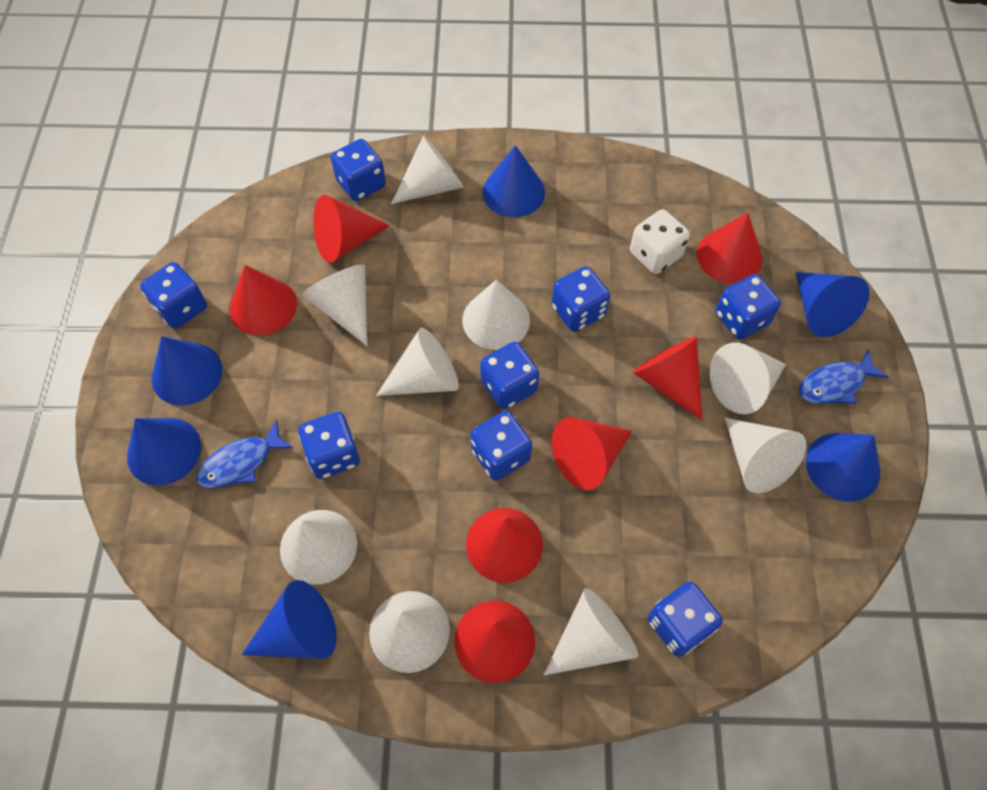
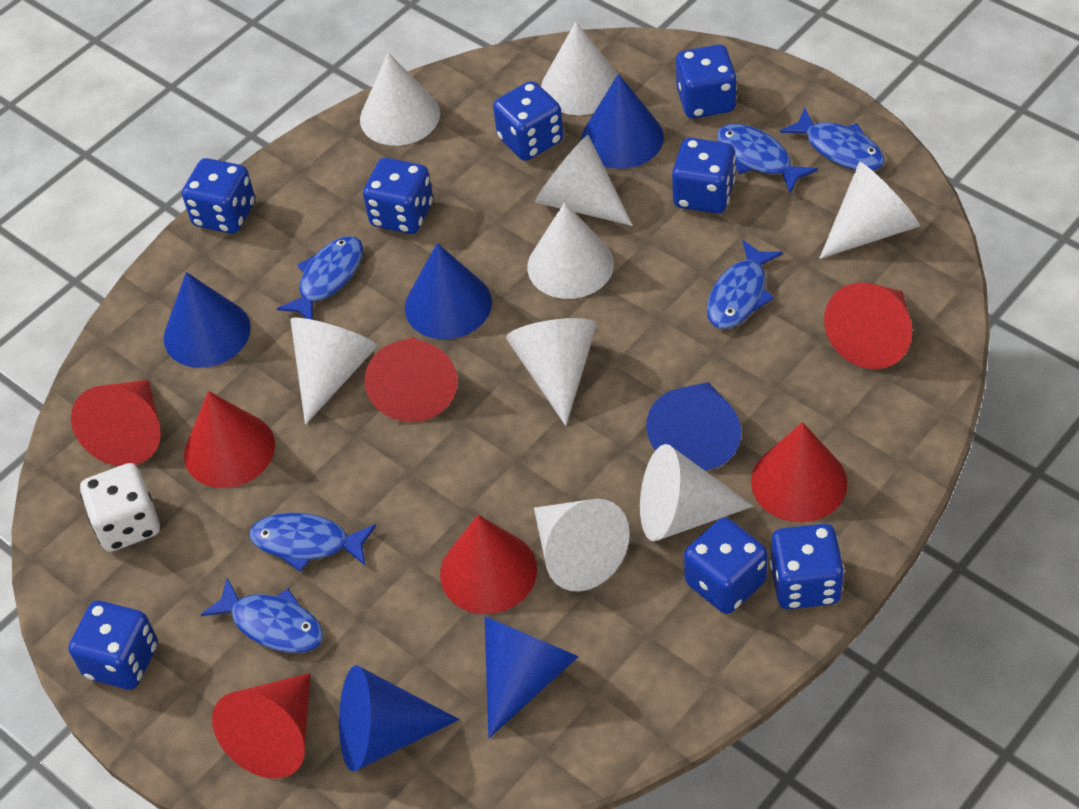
blue fish: [196,420,293,488] [799,350,888,404] = 2 -> [201,578,324,653] [249,513,376,572] [277,236,363,320] [707,240,783,329] [717,123,818,194] [780,108,885,171] = 6

